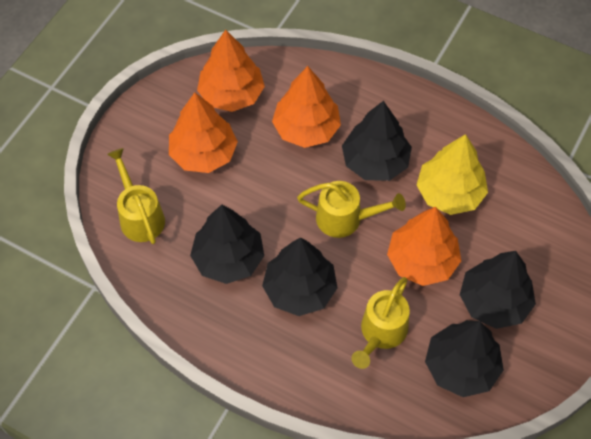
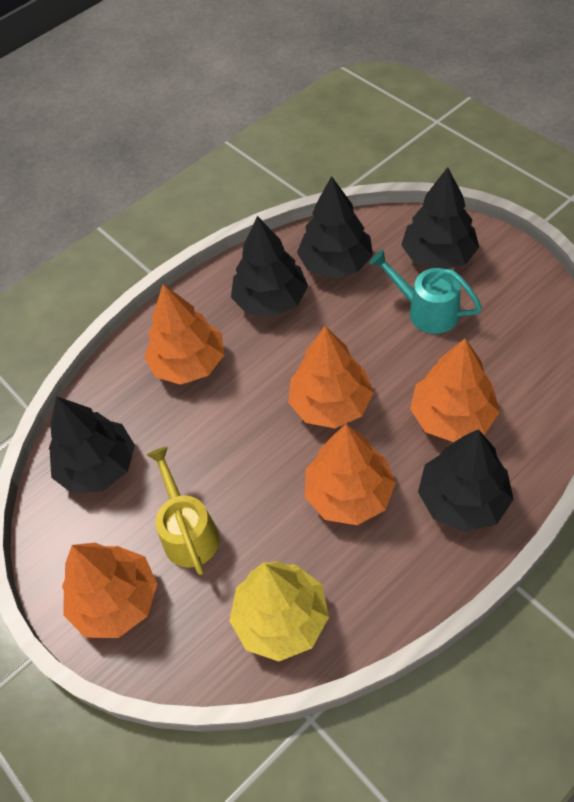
orange tree: [169,92,238,173] [197,30,265,112] [272,66,341,148] [387,207,461,286] = 4 -> [62,543,157,638] [144,284,224,385] [288,326,374,428] [305,424,396,525] [410,339,500,442] = 5
turquoise watering can: none = 0 -> [369,250,482,334] = 1
yellow watering can: [107,148,165,244] [297,181,406,238] [351,277,410,369] = 3 -> [147,447,220,575] = 1

